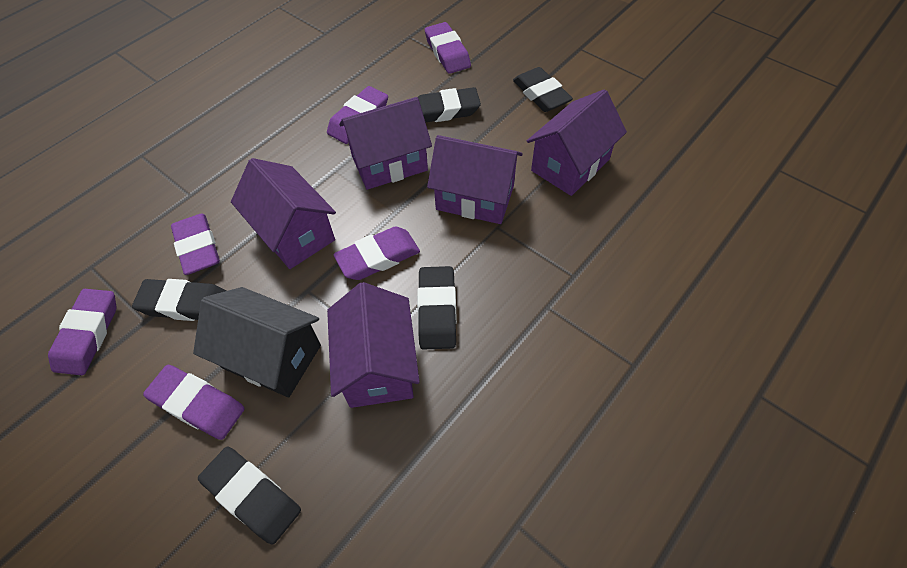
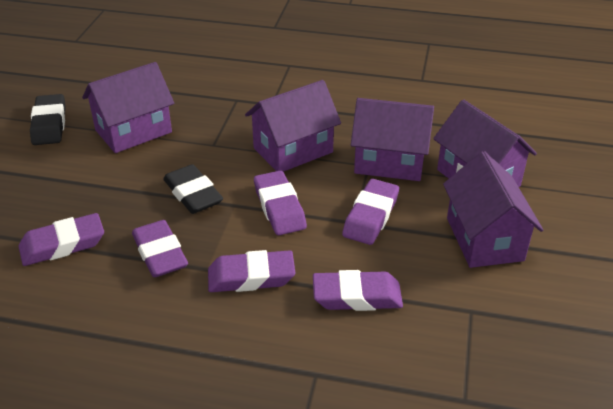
black eraser: [132,279,226,321] [198,447,301,545] [417,266,457,350] [418,87,481,123] [513,67,573,112] = 5 -> [30,94,66,145] [163,164,223,214] = 2
black house: [193,287,321,397] = 1 -> none = 0

